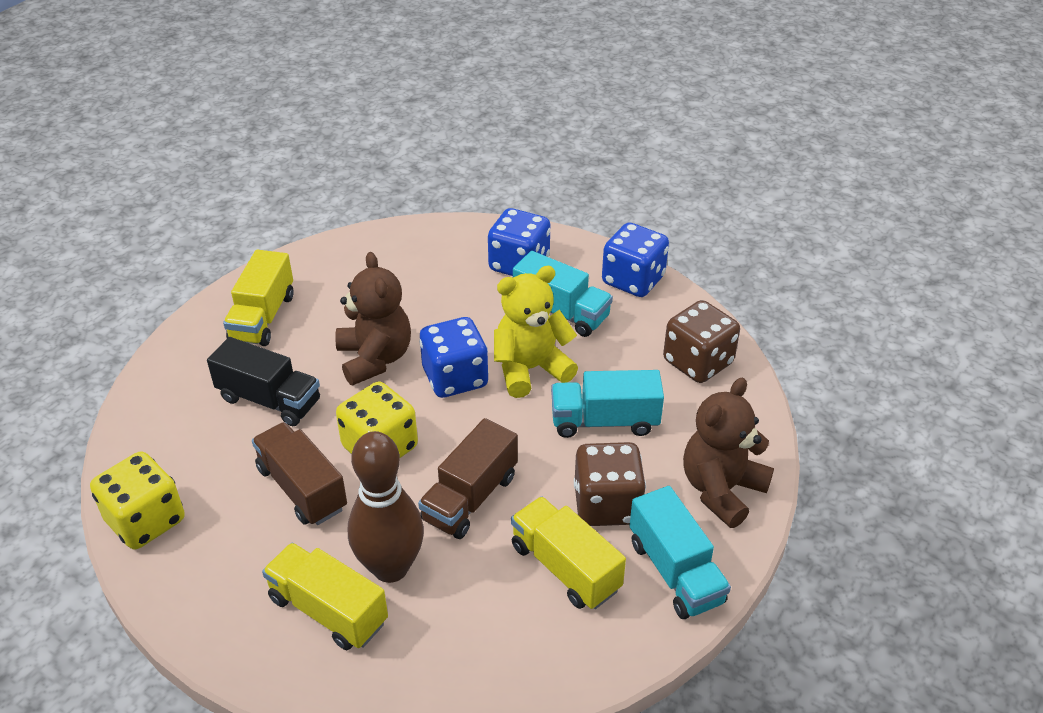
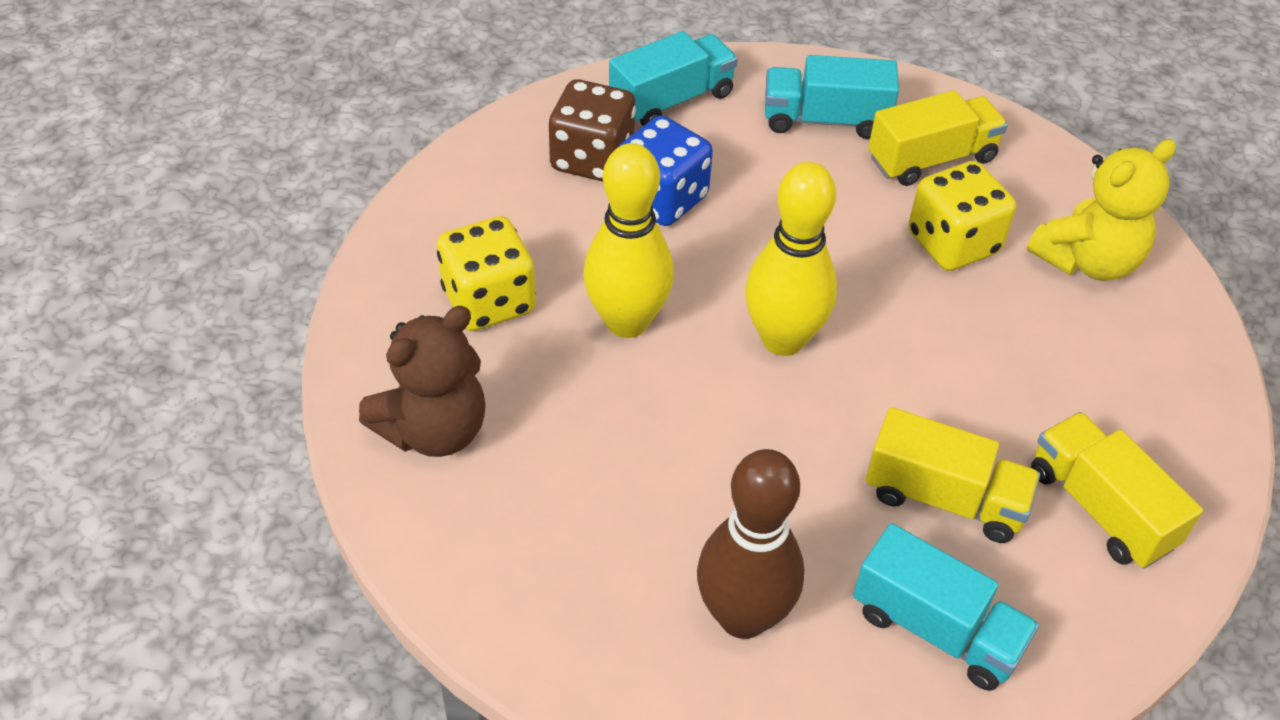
black truck: [207,337,320,426] = 1 -> none = 0
blue dice: [419,317,489,398] [488,208,550,276] [602,222,669,297] = 3 -> [619,116,713,226] = 1
brown dice: [574,442,646,526] [663,300,740,383] = 2 -> [548,79,636,182] = 1
brown teddy bear: [335,252,411,385] [683,378,774,528] = 2 -> [359,306,486,457] = 1
brown truck: [252,422,347,525] [418,418,518,539] = 2 -> none = 0
yellow bowling pin: none = 0 -> [583,143,674,338] [745,162,837,356] = 2

